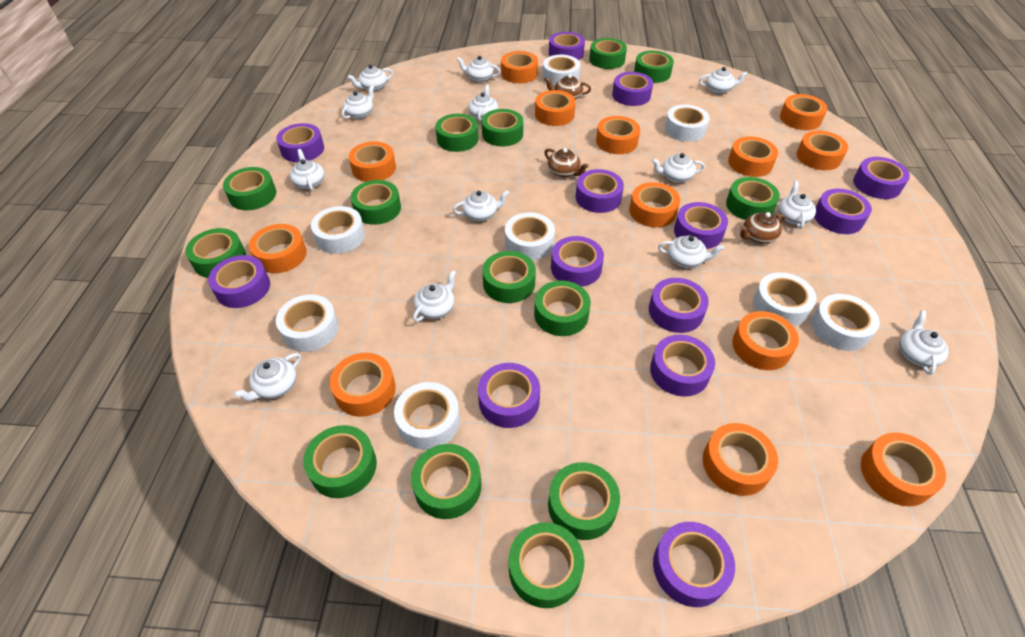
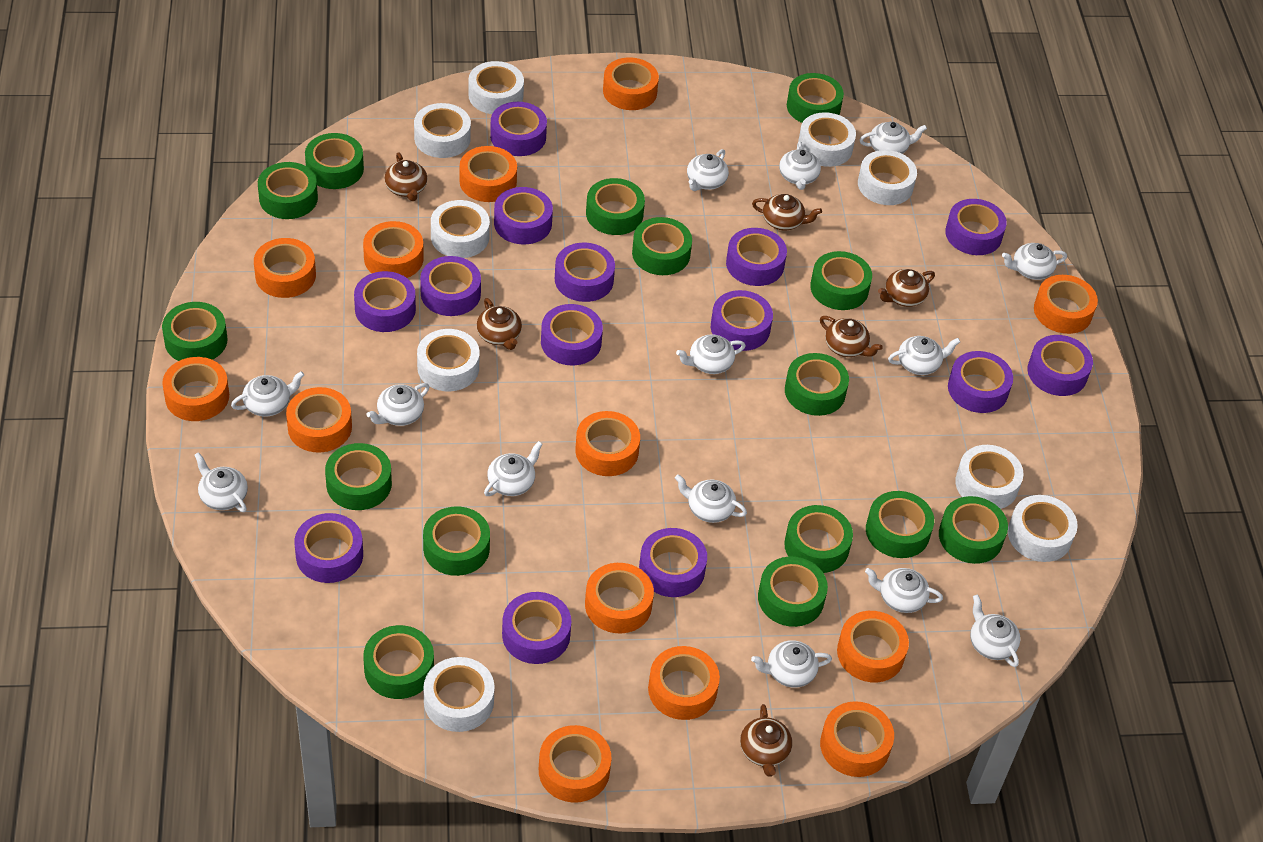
brown teapot: [544,74,591,99] [544,148,589,177] [740,212,785,244] = 3 -> [385,152,427,201] [477,298,522,350] [740,704,792,777] [752,194,822,230] [820,316,883,357] [878,269,935,307] = 6
green tape: [185,228,246,278] [223,167,276,210] [303,425,377,498] [351,180,401,225] [411,444,481,519] [435,114,478,152] [482,109,523,147] [482,251,536,303] [509,522,584,608] [534,281,591,336] [548,462,620,540] [589,38,627,69] [634,51,674,83] [726,177,780,220] = 14 -> [162,302,228,361] [258,162,318,219] [305,133,364,189] [325,443,392,510] [363,625,434,699] [423,506,490,576] [586,178,645,235] [632,217,692,275] [758,557,828,627] [784,505,853,573] [785,353,849,416] [787,73,844,123] [810,251,872,310] [866,491,934,558] [939,496,1008,564] = 15
purple tape: [208,255,270,308] [276,123,324,162] [478,363,540,428] [549,32,585,60] [551,236,604,287] [576,169,624,213] [612,72,653,106] [649,278,709,333] [650,335,715,397] [653,522,735,607] [674,202,728,249] [814,189,872,234] [853,157,910,199] = 13 -> [294,513,363,583] [354,271,416,332] [420,256,481,316] [490,102,547,156] [494,187,553,244] [502,592,571,664] [541,304,603,366] [555,243,615,302] [639,528,707,597] [711,290,773,351] [726,228,787,286] [945,199,1007,255] [948,351,1013,413] [1027,335,1093,396] = 14
white tape: [276,295,339,352] [311,206,365,254] [394,382,460,450] [505,212,555,261] [543,55,581,86] [665,104,710,142] [753,272,817,327] [811,294,880,351] = 8 -> [414,103,471,158] [417,329,480,391] [424,657,495,732] [431,200,490,258] [468,61,524,114] [798,112,856,167] [858,150,917,205] [955,445,1023,509] [1008,495,1078,562] = 9
white teapot: [234,353,301,401] [290,149,324,191] [341,85,374,119] [348,65,393,91] [413,270,456,322] [453,190,509,221] [457,56,501,82] [468,84,498,122] [652,153,705,183] [658,235,724,268] [699,67,748,94] [778,181,816,229] [899,310,949,375] = 13 -> [194,452,248,512] [231,371,304,417] [366,383,429,426] [484,441,543,496] [675,474,747,523] [676,334,746,374] [687,149,729,191] [751,640,832,688] [779,141,821,190] [860,122,927,154] [865,568,943,613] [888,336,960,375] [970,594,1020,667] [1002,243,1067,280] = 14

